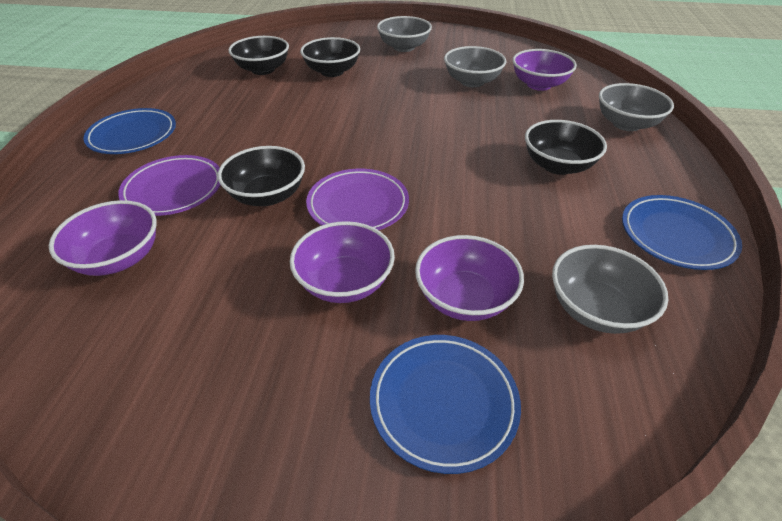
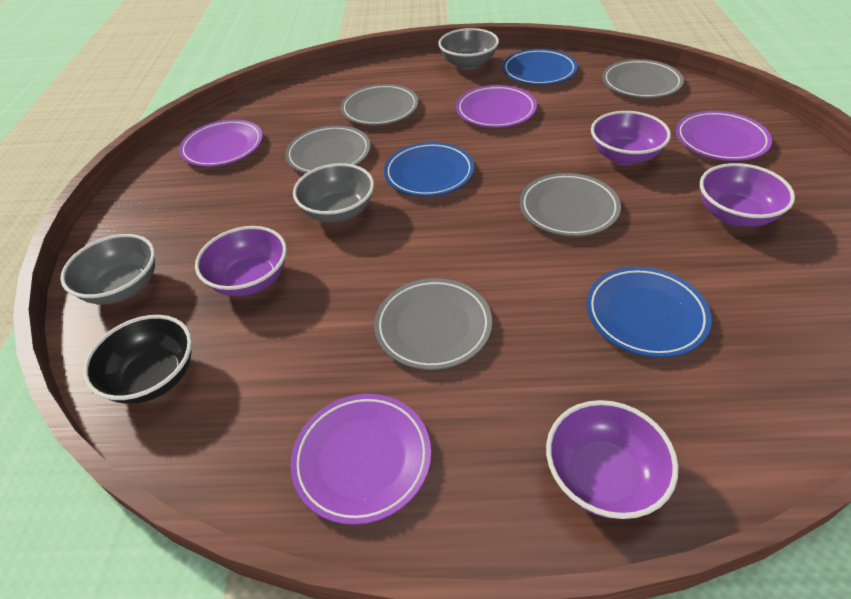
black bowl: [218,146,305,206] [228,36,289,75] [300,37,360,77] [525,120,607,175] = 4 -> [83,315,192,404] = 1
grey bowl: [377,16,432,52] [444,46,506,88] [552,245,668,334] [599,83,674,131] = 4 -> [60,234,155,304] [293,163,374,223] [438,28,499,70] = 3
grey plate: none = 0 -> [285,125,371,173] [340,84,418,125] [374,278,492,370] [520,173,621,237] [602,59,684,98] = 5
purple plate: [118,155,220,216] [306,169,409,230] = 2 -> [179,119,263,167] [291,394,431,525] [456,85,537,128] [676,111,772,161] = 4

